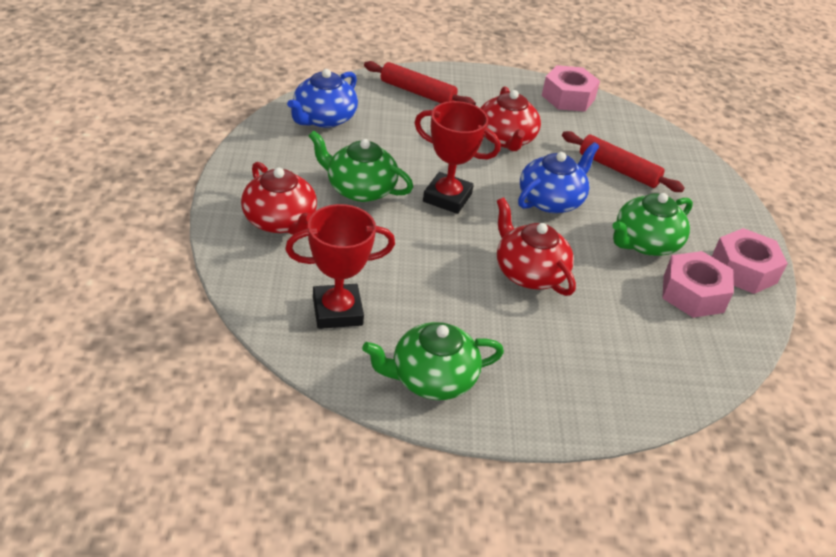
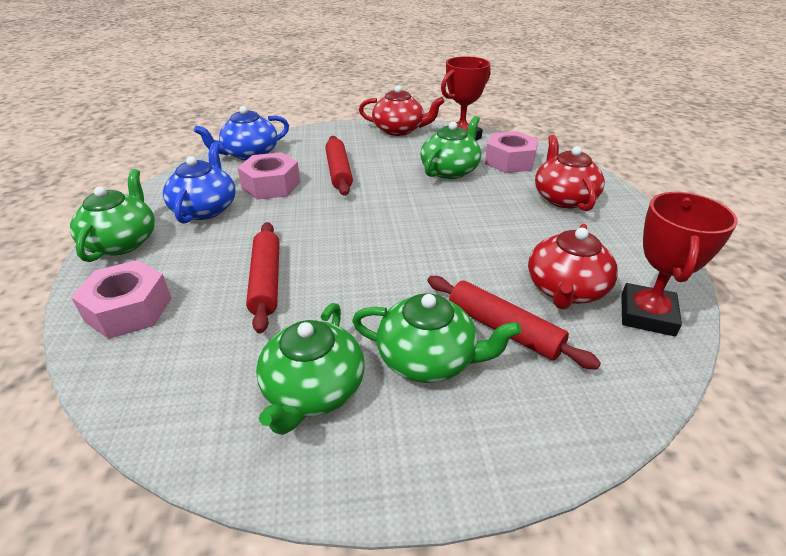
green teapot: [308,130,413,202] [362,322,504,400] [612,193,693,256] = 3 -> [70,169,155,262] [256,303,365,435] [352,293,521,383] [421,116,481,179] = 4
red rolling pin: [364,61,476,105] [562,131,685,192] = 2 -> [246,222,280,334] [325,136,353,196] [427,276,601,370] = 3

